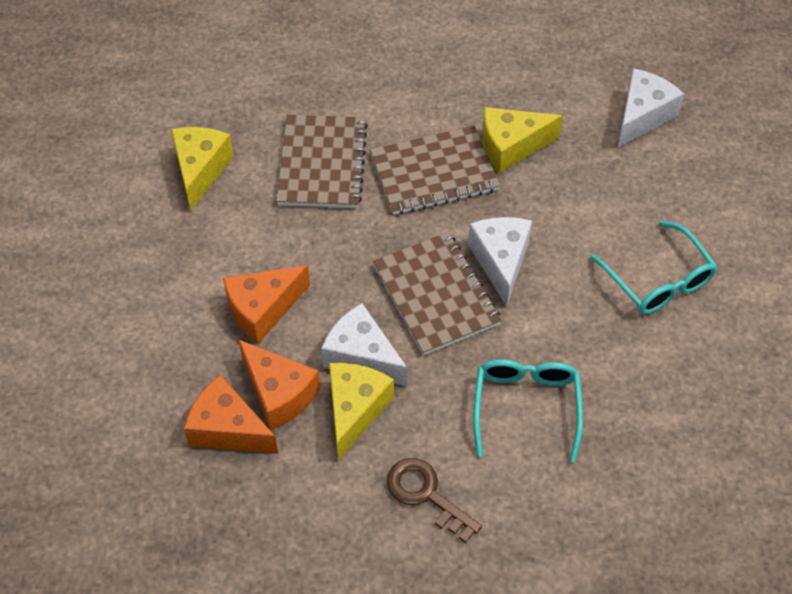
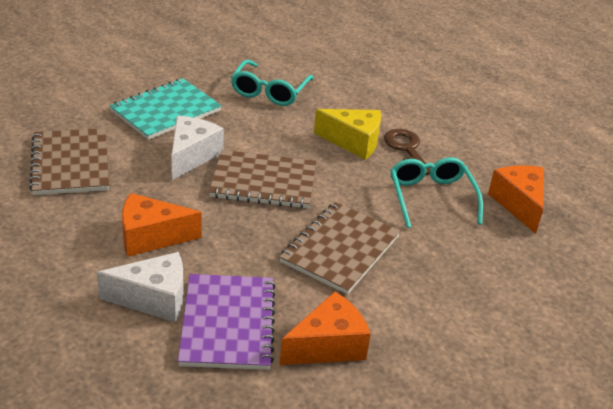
purple notebook: none = 0 -> [178,274,276,370] = 1
turquoise notebook: none = 0 -> [109,78,222,140] = 1
white cheese: [321,303,407,386] [468,217,532,306] [618,68,684,147] = 3 -> [97,252,184,322] [171,116,224,180] = 2
yellow cheese: [171,127,234,211] [329,363,394,460] [482,107,563,174] = 3 -> [314,109,381,160] = 1

